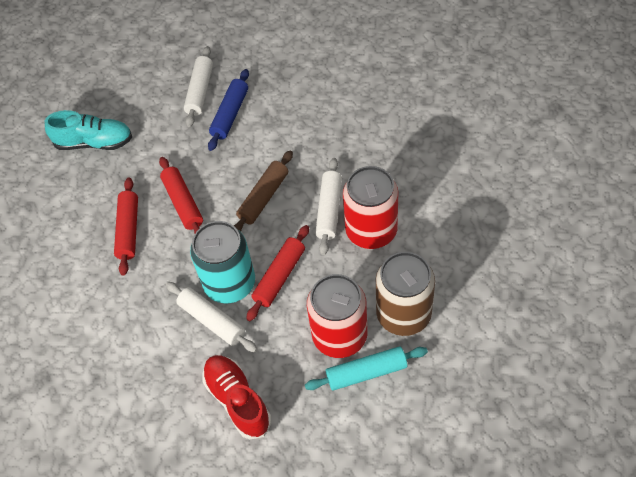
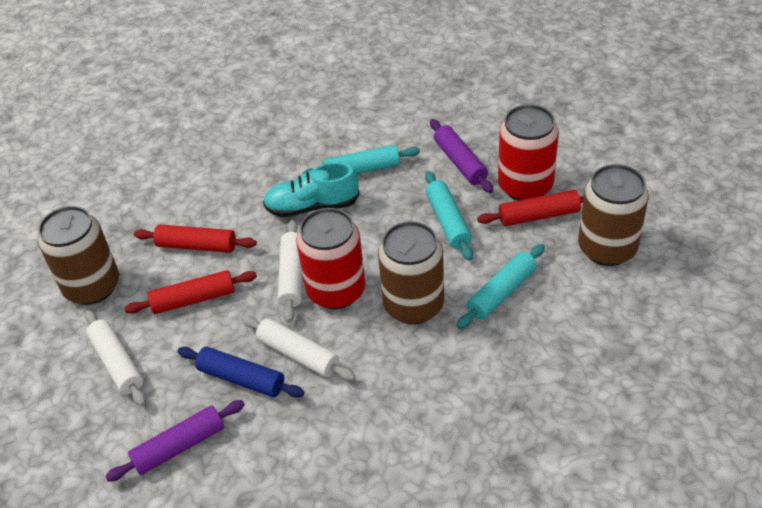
brown can: [376,252,435,336] = 1 -> [38,206,119,305] [378,221,444,324] [578,164,649,266] = 3
brown rolling pin: [234,151,293,232] = 1 -> none = 0
purple rolling pin: none = 0 -> [105,400,245,482] [430,119,493,193] = 2
red shoe: [202,355,271,439] = 1 -> none = 0
turquoise can: [190,221,255,303] = 1 -> none = 0
turquoise rolling pin: [305,346,428,391] = 1 -> [302,145,420,174] [425,171,473,261] [457,244,545,329] = 3

